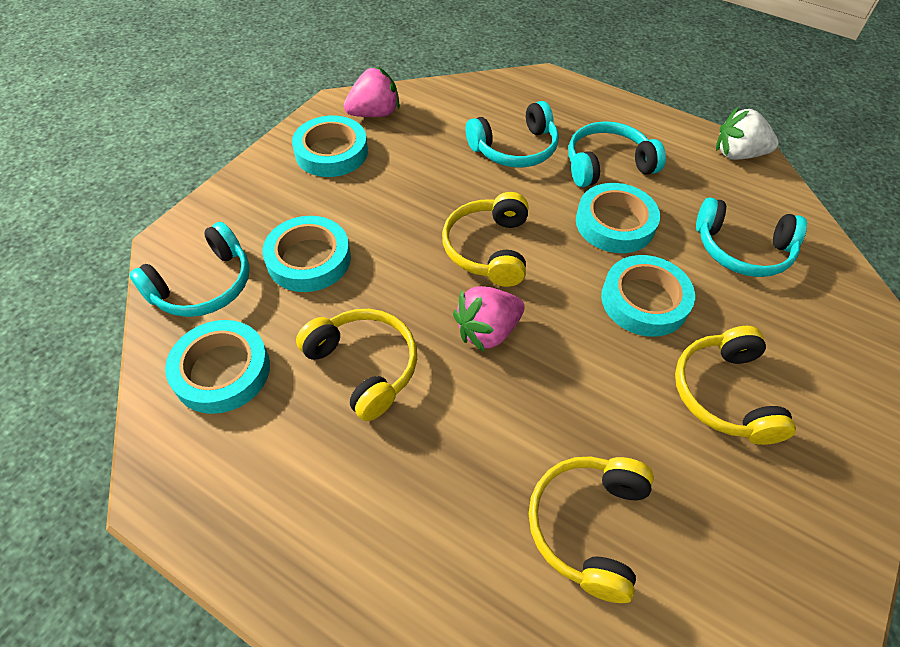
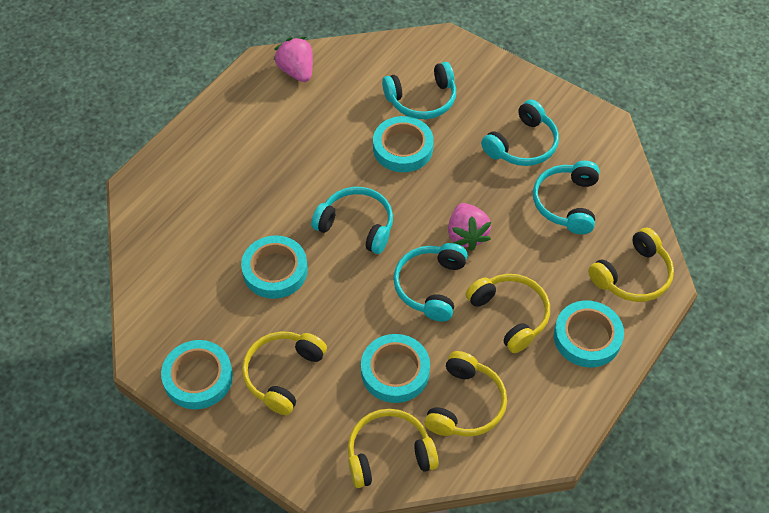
turquoise headphones: [129,222,250,317] [466,101,559,167] [568,121,666,187] [696,198,807,277] = 4 -> [311,187,393,254] [382,62,456,119] [393,243,468,322] [481,100,559,166] [533,161,600,234] = 5
white strawberry: [716,107,779,160] = 1 -> none = 0
yellow headphones: [296,309,417,421] [442,192,528,287] [529,457,654,603] [675,326,796,445] = 4 -> [242,331,327,415] [348,409,439,488] [424,351,507,437] [466,274,550,353] [588,228,674,302] = 5

